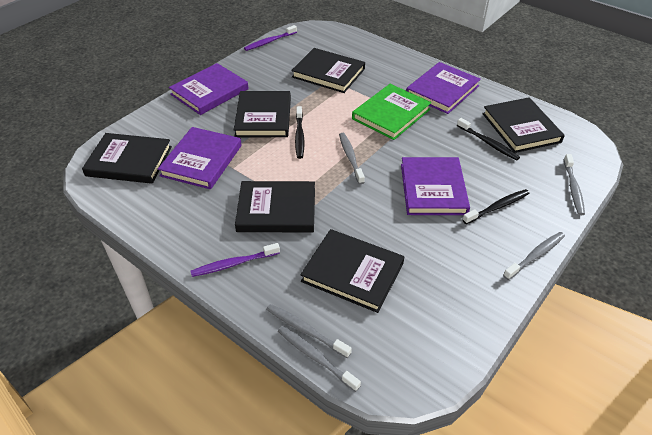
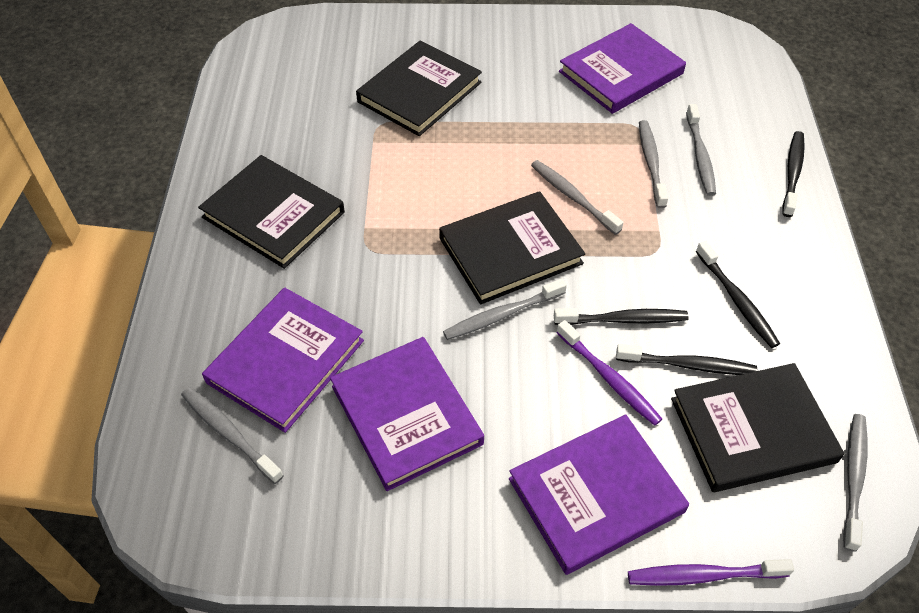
black book: [82,133,172,184] [234,91,291,137] [235,181,315,233] [291,48,365,93] [300,229,404,313] [482,97,565,153] = 6 -> [198,155,345,269] [356,40,482,136] [439,191,585,304] [671,363,844,492] = 4
black toothbrush: [295,106,305,159] [457,118,520,161] [462,189,530,224] = 3 -> [554,308,689,325] [616,344,758,375] [696,241,780,348] [782,131,805,217] = 4
green book: [352,84,431,140] = 1 -> none = 0
grey toothbrush: [266,304,352,358] [278,326,361,392] [339,133,365,184] [503,232,565,280] [564,154,585,215] = 5 -> [181,387,284,484] [443,279,567,340] [531,160,623,235] [639,120,668,208] [686,104,716,196] [843,414,867,552] = 6

